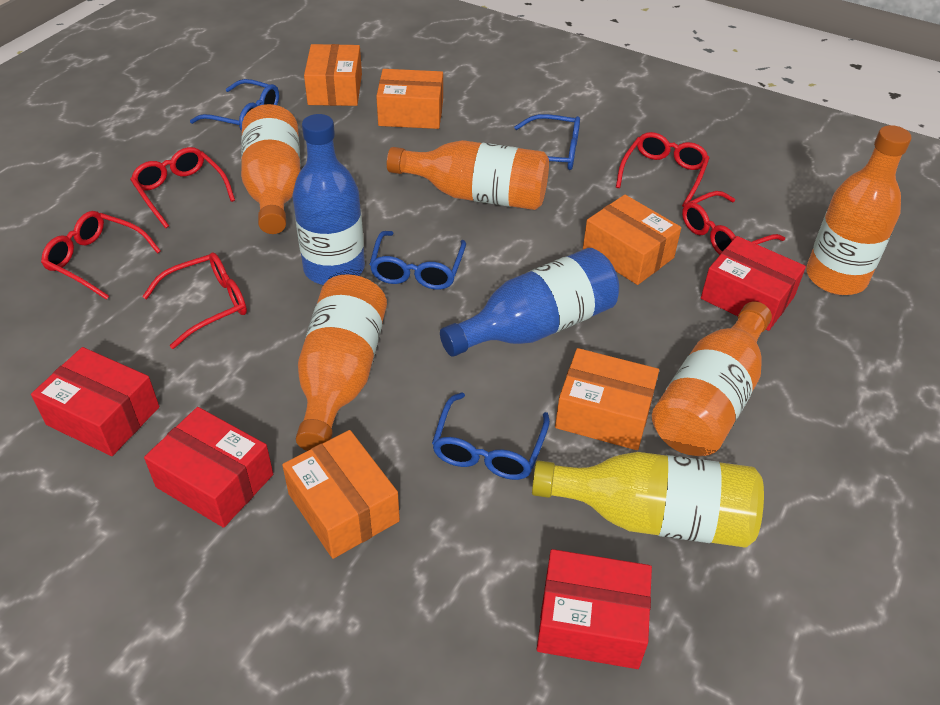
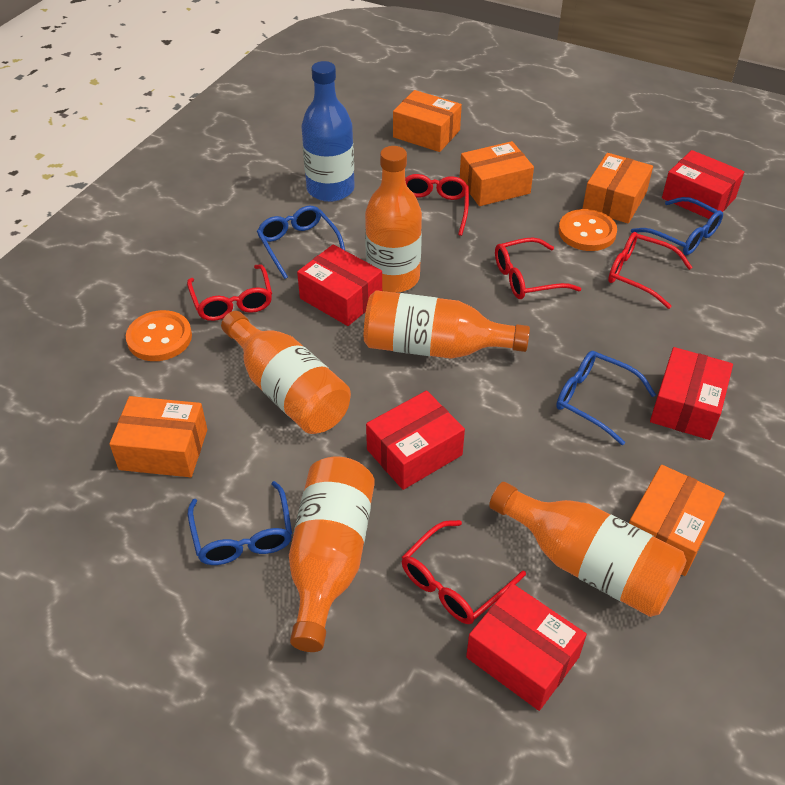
blue bottle: [292,114,365,285] [440,248,619,357] = 2 -> [302,61,355,202] = 1
orange button: none = 0 -> [126,310,192,361] [558,209,617,251] = 2
red box: [31,347,159,456] [144,407,273,528] [537,549,652,669] [701,236,806,331] = 4 -> [297,244,382,326] [366,391,465,490] [466,583,587,711] [650,347,733,440] [662,150,744,219] = 5
yellow bottle: [532,452,764,548] = 1 -> none = 0

